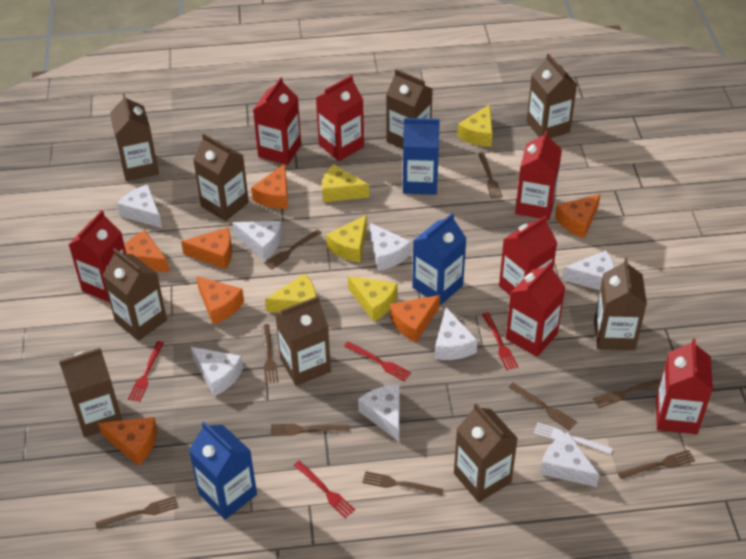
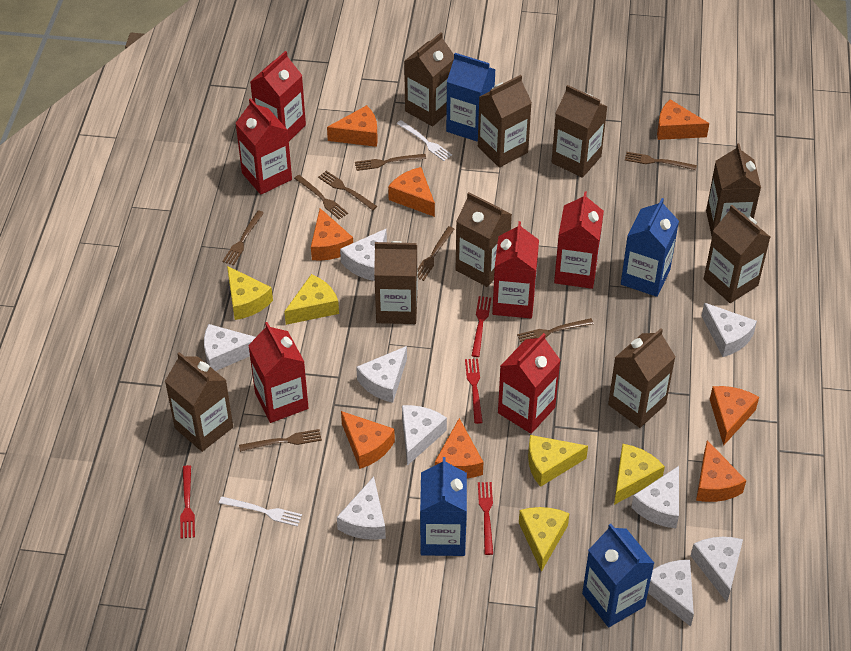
blue carton: [189,422,257,520] [403,118,440,195] [412,213,467,305] = 3 -> [420,457,467,556] [446,53,496,142] [582,524,654,627] [621,198,679,297] = 4
brown fork: [95,496,179,529] [262,324,279,384] [264,229,322,270] [271,424,349,436] [362,471,443,496] [478,152,502,199] [509,383,577,431] [593,377,662,408] [618,450,695,479] = 9 -> [222,211,264,266] [239,429,322,452] [294,175,348,219] [318,171,377,210] [355,154,426,171] [418,226,454,281] [517,318,594,344] [625,152,697,170] = 8
orange cheese: [98,417,157,466] [124,230,170,273] [181,227,232,269] [196,276,244,324] [251,164,288,209] [390,295,440,342] [555,194,601,238] = 7 -> [311,208,353,261] [327,105,378,147] [341,411,395,469] [388,167,435,217] [435,418,483,478] [657,99,709,140] [696,440,746,502] [710,386,759,446] = 8
red carton: [68,210,126,303] [253,77,301,165] [316,75,364,161] [499,216,557,295] [506,262,566,357] [515,130,562,220] [656,338,713,434] = 7 -> [235,98,292,195] [248,322,308,423] [250,51,306,141] [492,221,539,318] [498,333,561,434] [554,191,604,289] = 6
white cheese: [117,184,162,228] [191,347,243,396] [232,221,282,260] [358,384,400,442] [370,223,411,271] [435,307,478,360] [540,432,599,487] [562,250,615,290] = 8 -> [204,324,256,371] [337,477,386,540] [340,228,387,281] [356,346,407,403] [402,405,447,466] [631,466,679,528] [648,560,694,627] [691,537,743,602] [702,303,757,357] = 9
white fork: [534,422,613,454] = 1 -> [219,496,302,527] [397,120,452,161] = 2

